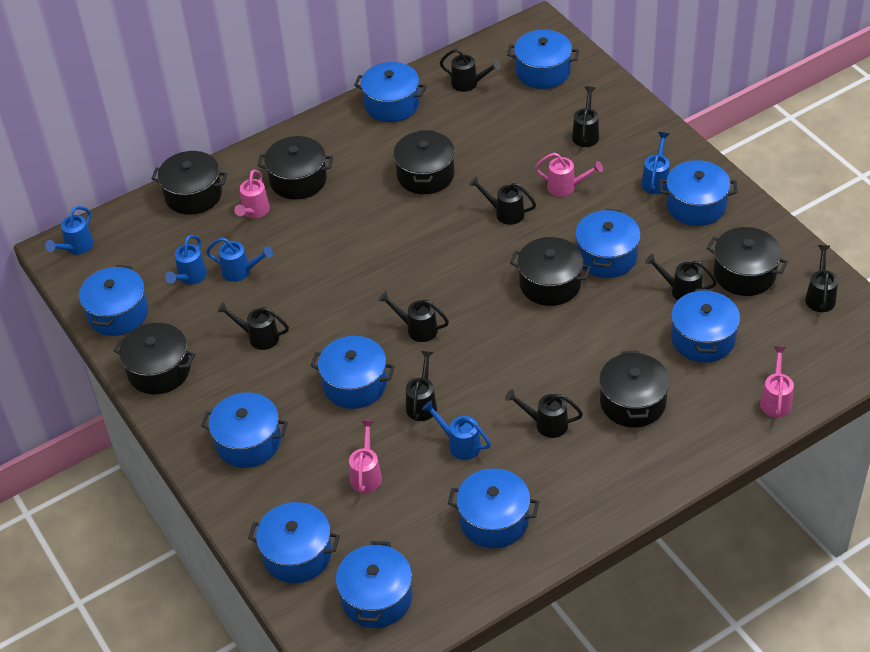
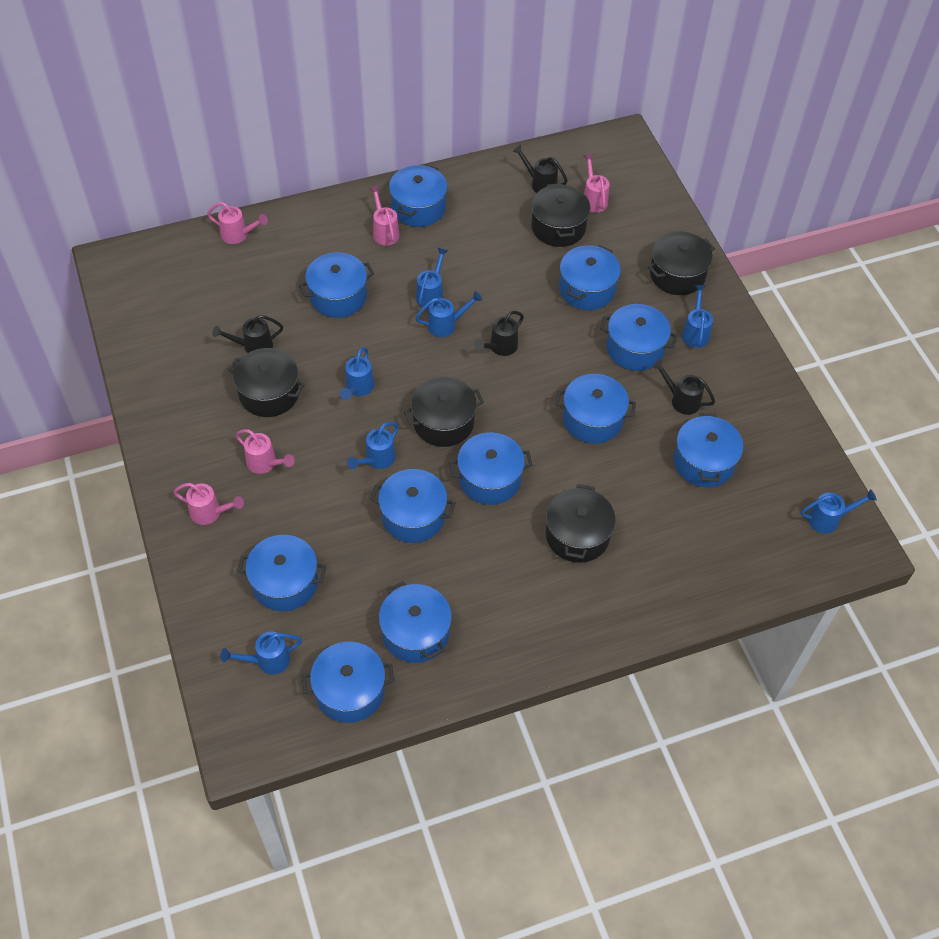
black pot: [113,323,195,394] [151,151,227,215] [258,136,333,200] [393,130,455,194] [510,237,591,306] [599,350,670,428] [707,227,788,296] = 7 -> [228,348,305,417] [404,377,484,447] [531,183,590,247] [546,484,616,563] [648,231,715,295] = 5
black watering can: [217,302,289,350] [378,291,449,342] [406,351,437,421] [440,49,501,92] [469,176,536,225] [505,389,583,438] [572,87,599,147] [645,254,717,301] [805,245,838,312] = 9 -> [212,315,283,353] [474,311,524,356] [513,145,568,193] [652,360,715,415] = 4
blue watering can: [45,206,94,255] [165,235,207,284] [206,237,273,282] [422,400,491,460] [641,132,670,194] = 5 -> [220,632,302,674] [340,347,374,400] [347,422,399,469] [415,291,482,337] [416,247,448,309] [682,285,713,348] [801,489,877,534] = 7
pink watering can: [234,170,270,218] [349,420,382,493] [535,152,603,197] [760,346,794,417] = 4 -> [174,483,244,525] [207,202,268,244] [235,429,295,474] [369,186,400,245] [583,154,609,212] = 5

